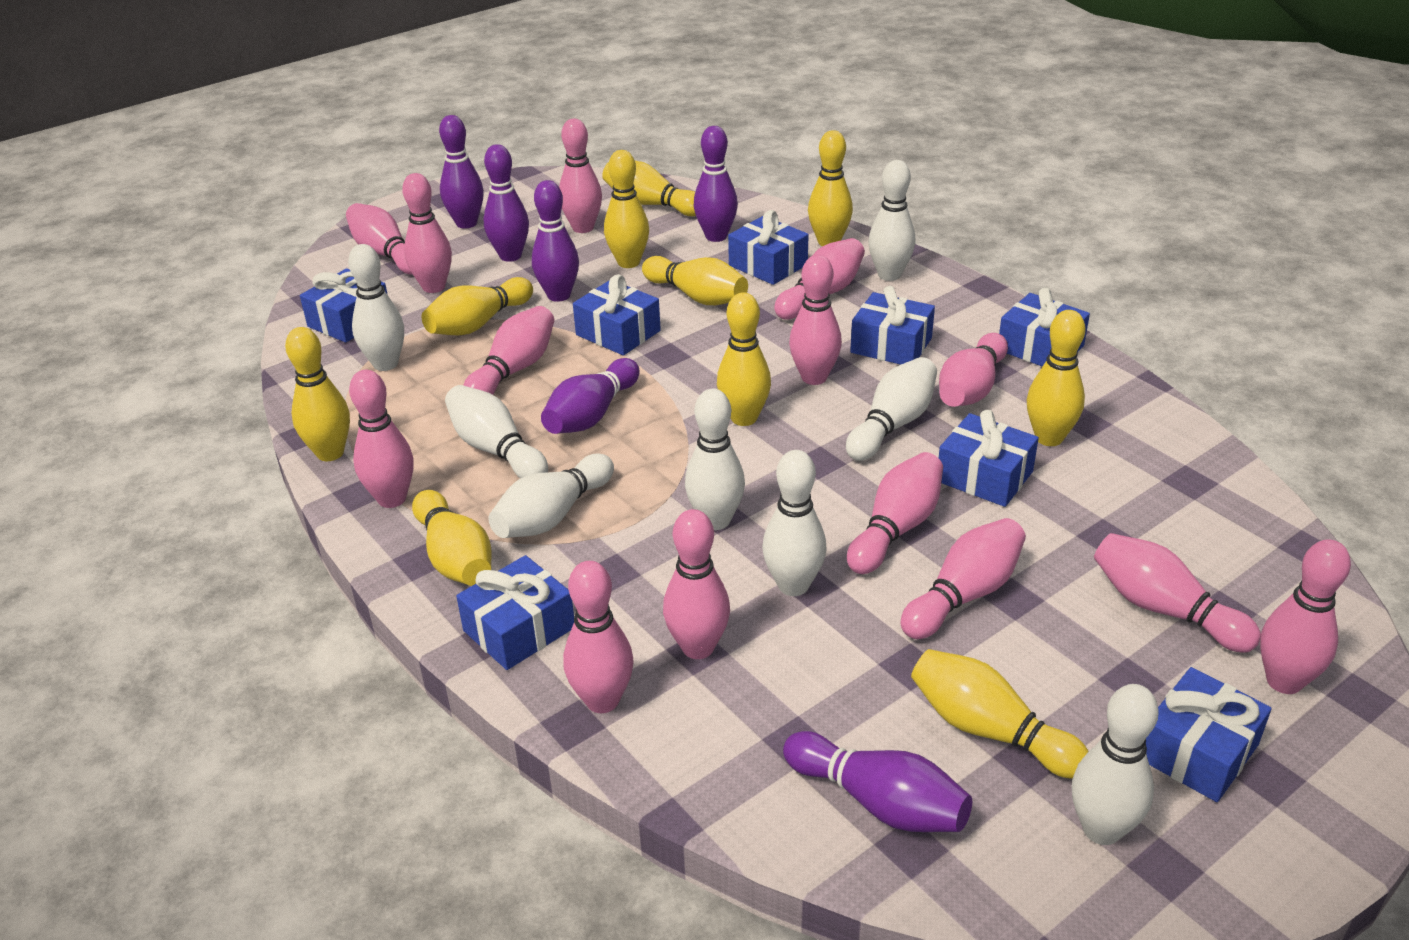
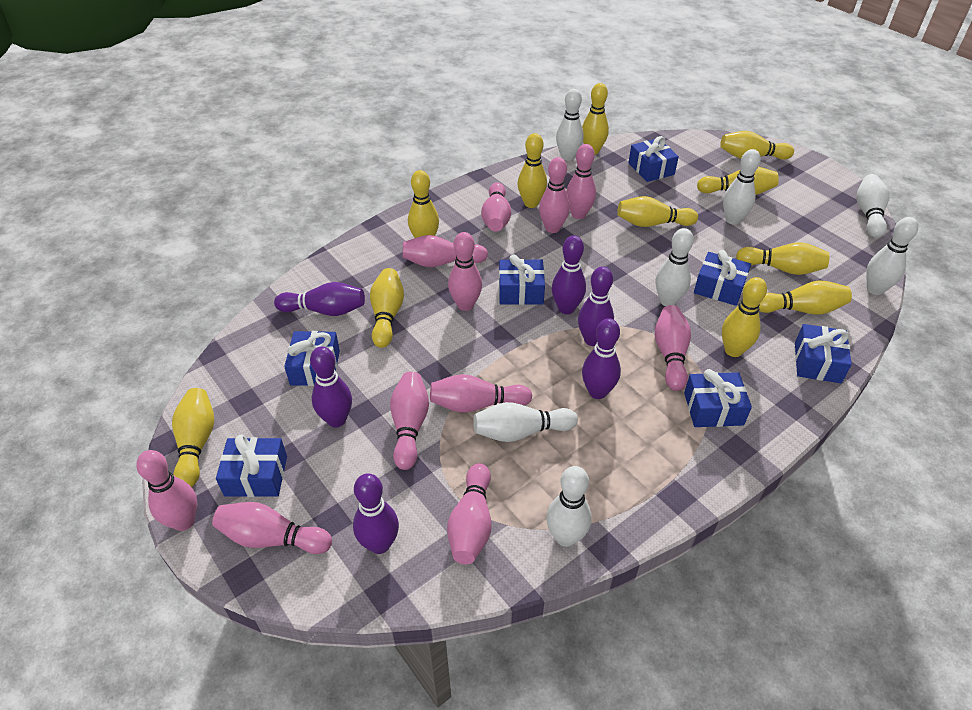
blue gift: [300,268,388,343] [456,555,574,670] [573,274,661,355] [728,210,808,285] [850,286,935,365] [939,410,1039,507] [999,288,1090,367] [1146,667,1272,802] = 8 -> [216,434,287,497] [284,331,340,386] [499,255,545,305] [629,136,679,182] [684,369,752,427] [694,250,751,306] [795,324,852,383] = 7
pink bowling pin: [346,203,413,275] [349,370,414,508] [402,173,452,293] [464,306,554,395] [559,119,602,233] [563,561,634,713] [663,509,730,659] [774,238,865,320] [789,255,842,385] [847,452,943,574] [900,518,1026,639] [939,333,1008,407] [1094,533,1261,653] [1260,540,1351,694] = 14 -> [136,450,197,531] [212,502,332,554] [390,371,429,470] [402,235,488,267] [430,374,532,413] [447,463,492,564] [448,232,482,311] [481,183,511,232] [539,157,570,233] [566,144,596,219] [654,305,691,391] = 11
white bowling pin: [348,244,404,371] [445,385,548,478] [489,453,614,538] [685,389,745,530] [762,450,827,596] [846,357,937,461] [868,160,915,281] [1072,684,1159,845] = 8 -> [473,402,578,442] [546,466,592,547] [556,89,584,161] [656,228,694,306] [723,149,761,225] [856,174,889,238] [866,217,918,295] = 7
yellow bowling pin: [285,327,350,461] [412,490,492,586] [422,277,533,336] [602,161,696,216] [604,150,649,268] [642,256,748,305] [717,292,771,426] [808,130,853,247] [911,649,1089,779] [1027,310,1085,446] = 10 -> [172,388,215,487] [370,268,404,348] [408,170,439,238] [518,133,547,208] [582,83,609,155] [617,196,698,227] [697,167,779,195] [720,131,794,160] [722,277,767,357] [736,242,830,275] [759,280,852,315] = 11

